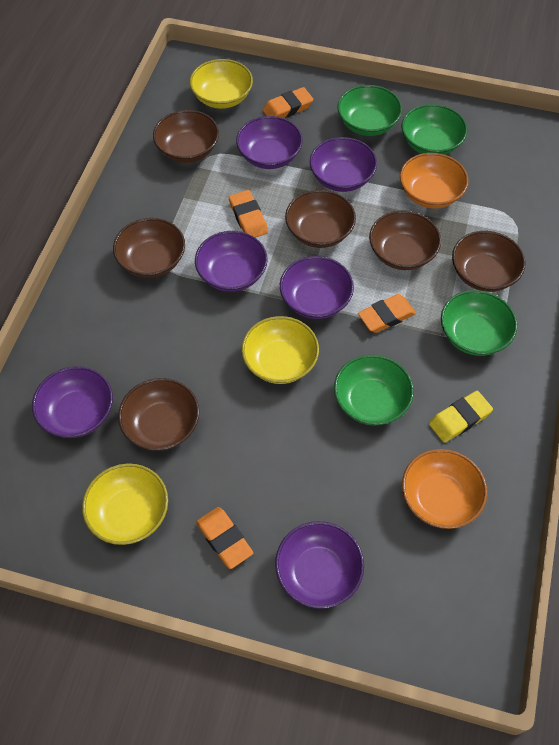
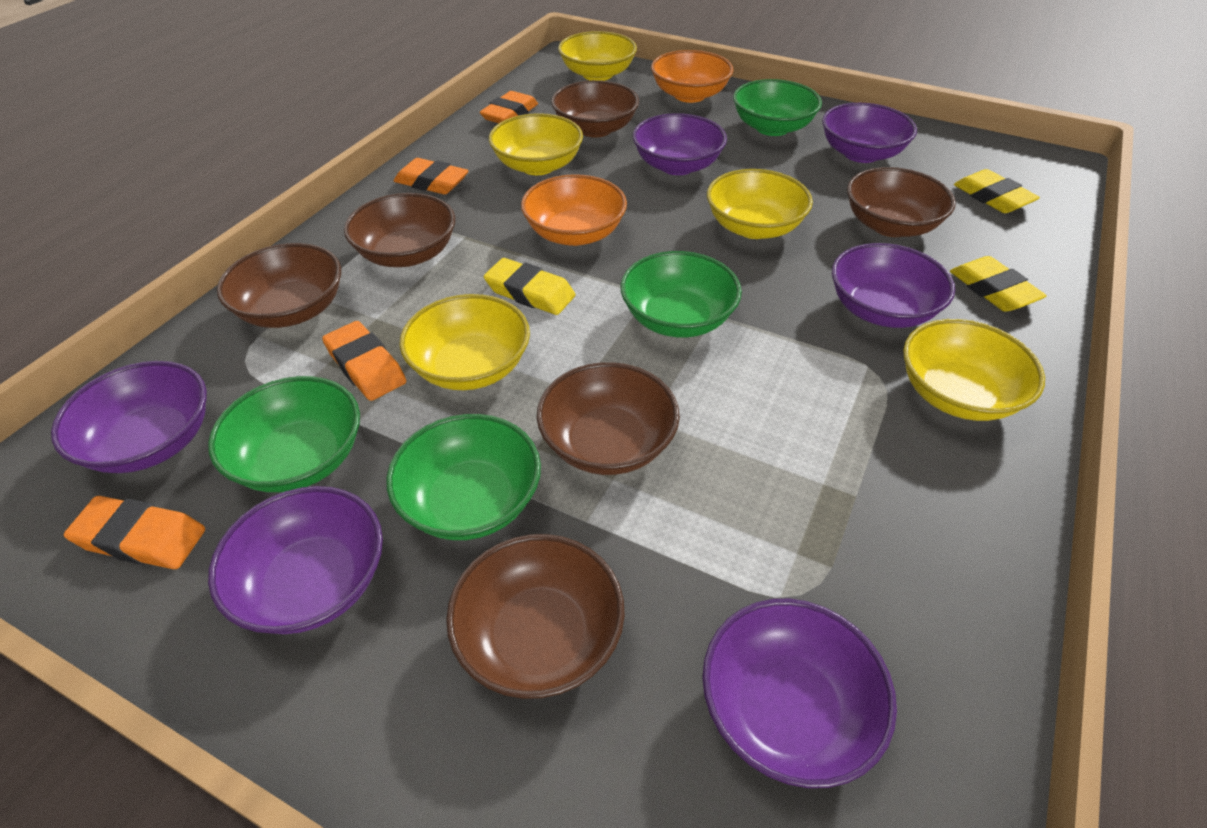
yellow bowl: [82,463,168,545] [190,59,253,109] [242,316,319,384] = 3 -> [399,294,530,390] [489,113,583,175] [558,31,637,81] [707,169,813,239] [903,319,1045,421] = 5
yellow eraser: [429,391,493,443] = 1 -> [484,258,575,315] [950,256,1047,312] [954,169,1040,213] = 3

